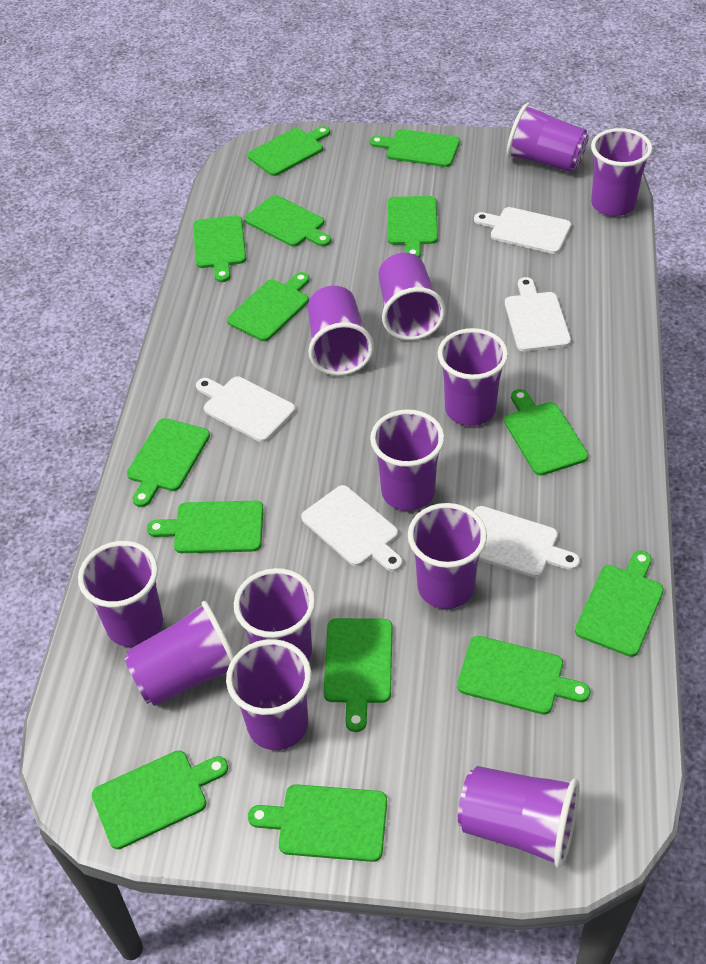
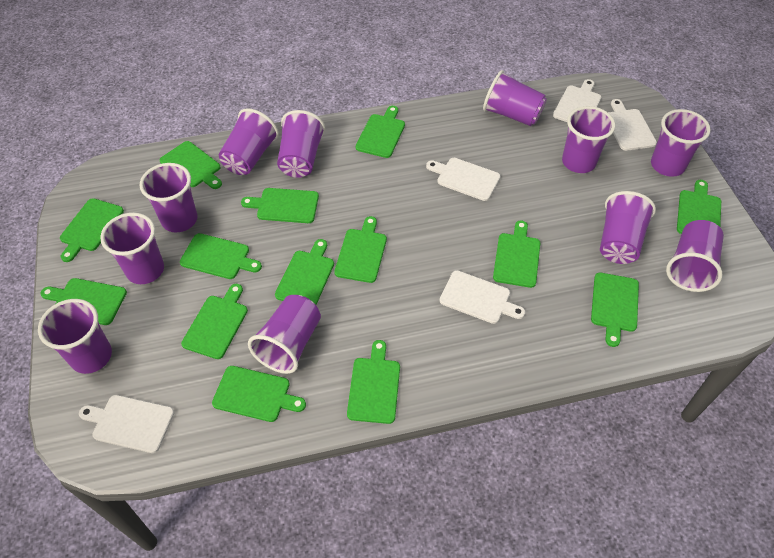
purple cup: [78,541,163,647] [124,601,235,706] [226,639,311,750] [234,568,315,661] [308,286,374,376] [370,409,445,511] [378,253,446,340] [408,503,487,609] [438,328,508,426] [458,766,580,868] [507,103,589,172] [591,128,653,216] = 12 -> [38,299,112,374] [100,213,164,284] [140,163,197,233] [219,108,279,175] [248,295,321,374] [277,110,326,178] [483,70,547,126] [562,106,615,173] [600,191,656,264] [651,109,711,177] [666,220,724,292] = 11

